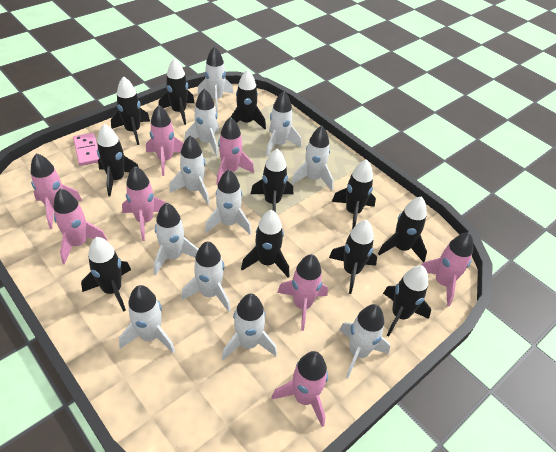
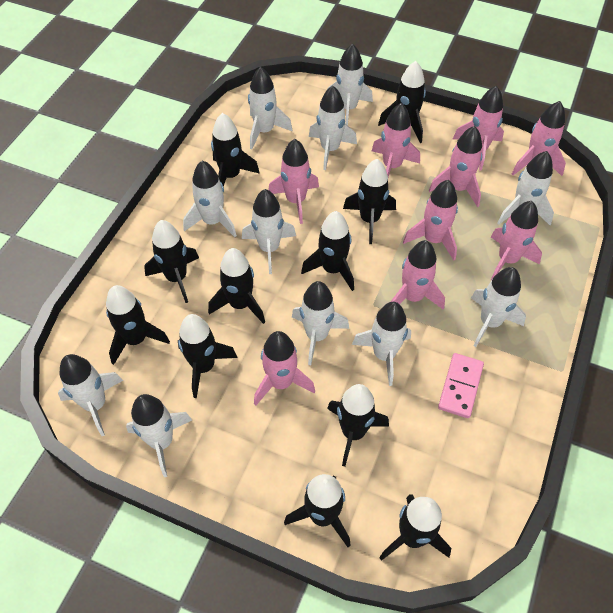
pink rocket: [31,153,82,229] [53,189,107,264] [122,166,166,241] [146,105,184,176] [216,117,254,185] [272,351,328,427] [277,254,328,331] [421,232,473,306] = 8 -> [254,331,315,406] [268,139,319,224] [372,103,420,177] [391,240,445,310] [403,180,458,260] [429,126,482,207] [452,86,504,171] [491,201,542,280] [512,101,566,176] = 9

